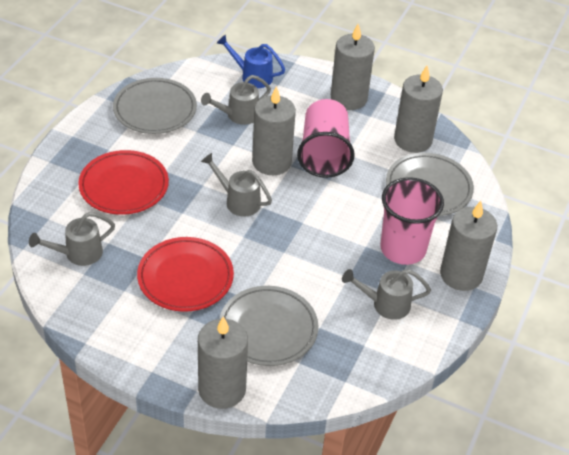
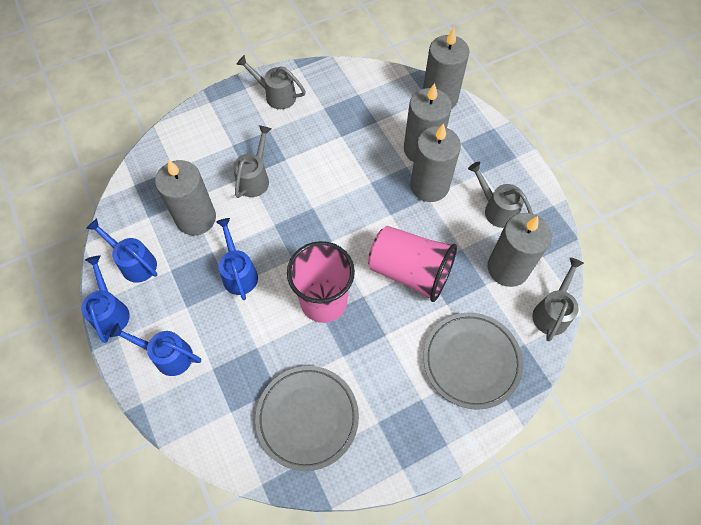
blue watering can: [217,35,285,88] = 1 -> [81,255,130,343] [86,219,157,283] [110,323,201,376] [216,218,258,300] = 4
grey plate: [113,78,197,134] [219,286,318,366] [386,153,474,216] = 3 -> [255,366,359,471] [423,313,523,410] = 2
red plate: [78,150,169,215] [137,237,234,312] = 2 -> none = 0

